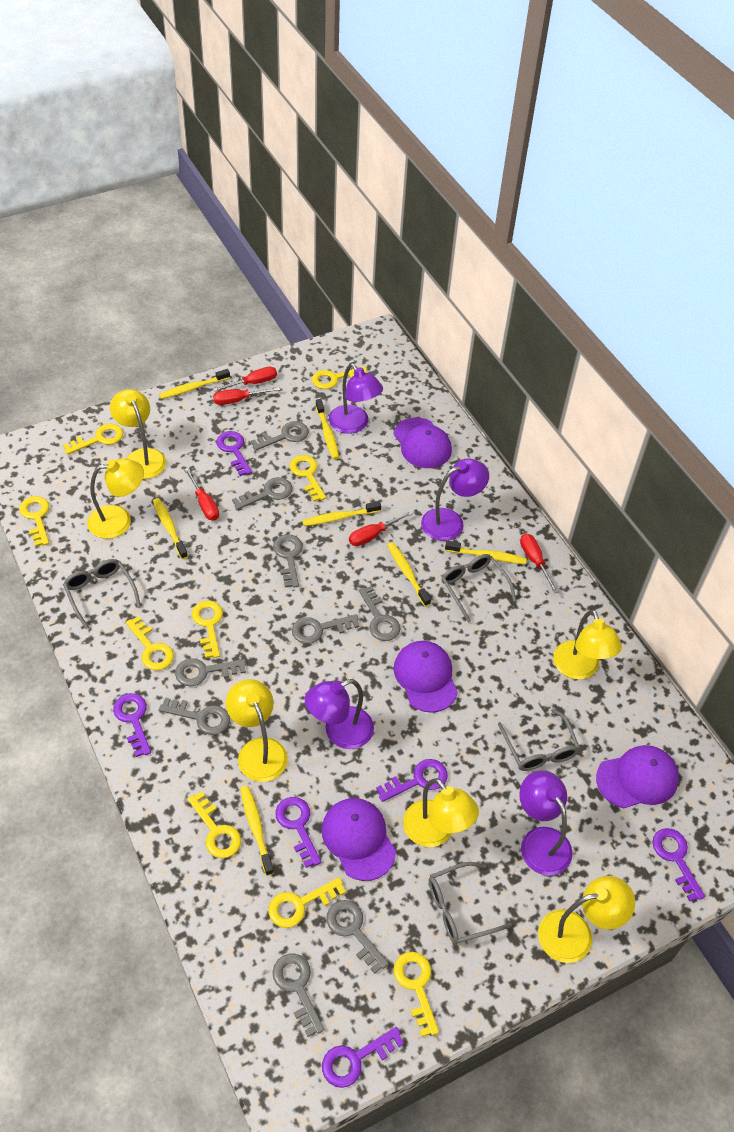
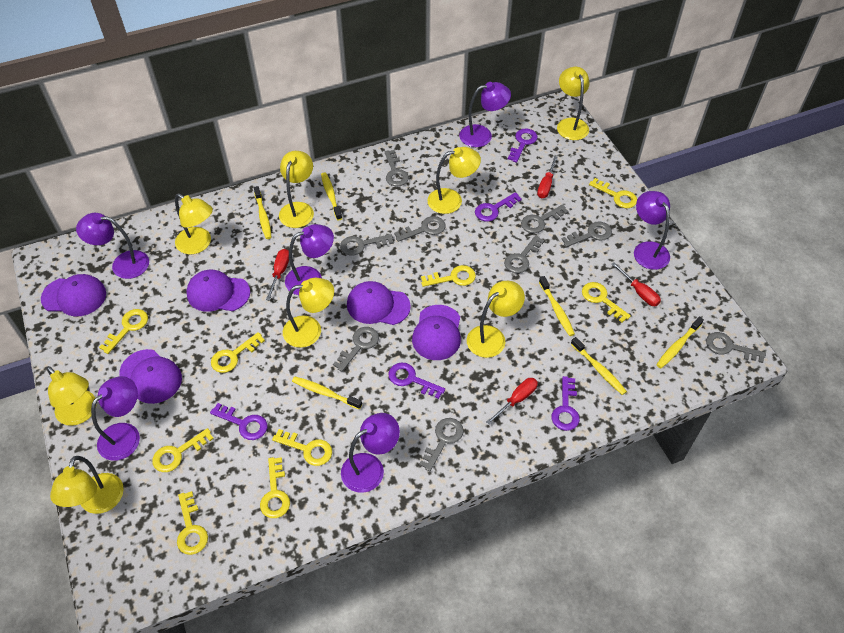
grey glasses: [63,559,141,629] [429,862,512,944] [441,554,516,623] [498,708,580,771] = 4 -> none = 0
purple cap: [322,798,396,881] [394,418,452,468] [394,641,458,713] [596,745,679,808] = 4 -> [41,274,106,316] [119,349,182,404] [186,270,250,312] [347,281,411,325] [412,305,461,360] = 5
purple key: [113,693,151,757] [216,431,252,476] [275,797,321,868] [322,1027,404,1088] [376,759,448,802] [652,828,705,901] = 6 -> [210,403,267,440] [388,363,445,399] [475,192,522,222] [508,128,538,163] [551,376,580,431] = 5
purple lamp: [305,679,374,749] [329,363,383,434] [421,458,489,541] [519,770,573,876] = 4 -> [76,213,149,279] [91,376,140,461] [285,224,334,295] [341,413,400,493] [459,82,511,147] [634,191,670,270] = 6
red screwdriver: [184,468,219,521] [213,367,277,391] [213,387,280,405] [349,511,413,546] [520,534,559,593] = 5 -> [266,249,289,300] [486,378,538,425] [537,156,558,198] [612,262,661,306] = 4
yellow lamp: [87,458,144,539] [110,389,166,479] [226,679,288,782] [403,778,479,847] [538,876,635,963] [553,609,622,680] = 6 -> [47,366,97,426] [50,456,124,514] [175,194,213,254] [279,151,314,228] [283,278,334,348] [427,147,481,214] [467,281,525,358] [557,67,589,140] = 8
yellow toothbrush: [153,498,188,559] [159,369,230,399] [240,786,274,876] [302,501,381,526] [315,399,339,459] [387,542,431,607] [445,541,527,564] = 7 -> [254,186,271,239] [292,377,362,409] [321,172,342,221] [539,276,575,336] [571,337,627,395] [656,316,704,368] = 6

